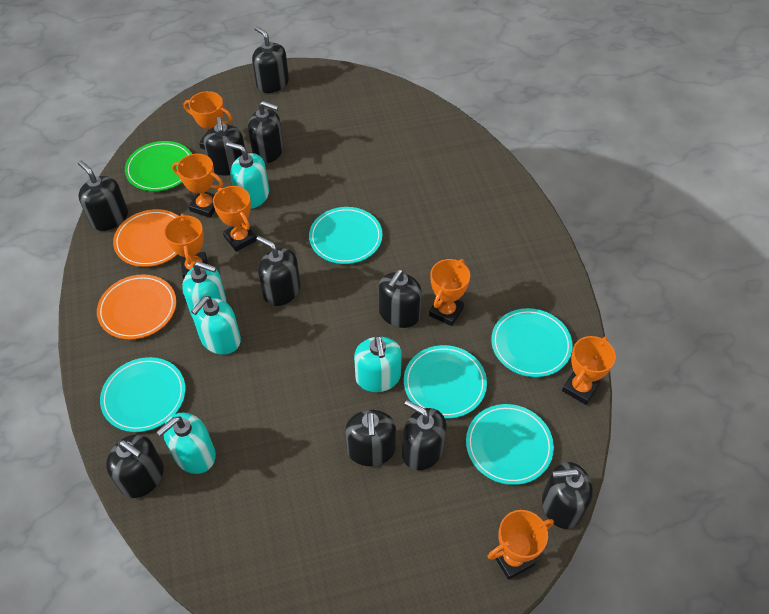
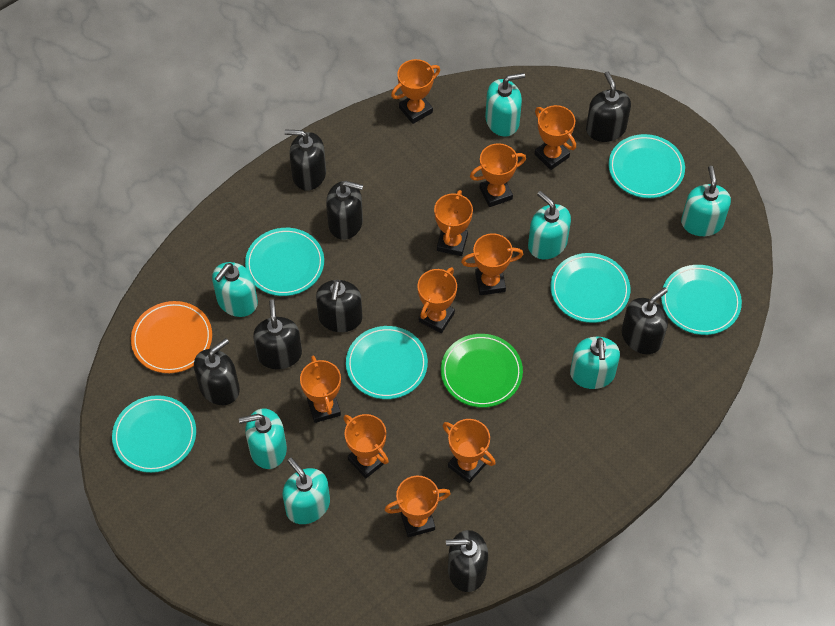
black soap dispenser: [78,161,128,231] [106,434,164,498] [204,117,245,176] [248,101,284,163] [252,26,289,93] [256,236,300,306] [345,410,396,466] [379,269,422,328] [402,400,447,470] [542,462,593,529] = 10 -> [194,338,240,405] [253,299,302,369] [285,129,326,191] [316,280,362,332] [326,181,363,240] [446,530,488,592] [586,71,631,142] [622,287,668,354] = 8
orange plate: [97,274,176,339] [113,209,179,267] = 2 -> [131,301,212,373] = 1
orange trophy: [164,214,207,279] [172,154,223,218] [184,91,233,149] [213,186,257,252] [429,259,470,326] [488,510,554,580] [562,336,616,405] = 7 -> [300,356,341,423] [343,414,389,478] [385,476,451,537] [391,59,440,124] [418,267,457,333] [434,190,473,256] [443,419,495,483] [461,233,523,295] [470,143,526,207] [535,105,576,170] = 10
turquoise plate: [100,357,186,432] [309,207,383,264] [404,345,487,419] [466,404,554,485] [491,308,573,377] = 5 -> [112,395,196,473] [245,228,324,296] [346,326,428,399] [551,253,630,323] [609,134,685,198] [661,265,742,335] = 6
turquoise soap dispenser: [157,412,216,474] [182,261,226,318] [191,296,241,355] [226,142,269,209] [354,335,402,392] = 5 -> [212,262,258,317] [239,409,287,469] [282,458,330,524] [485,73,525,137] [528,191,571,259] [570,337,620,389] [681,166,731,236] = 7

